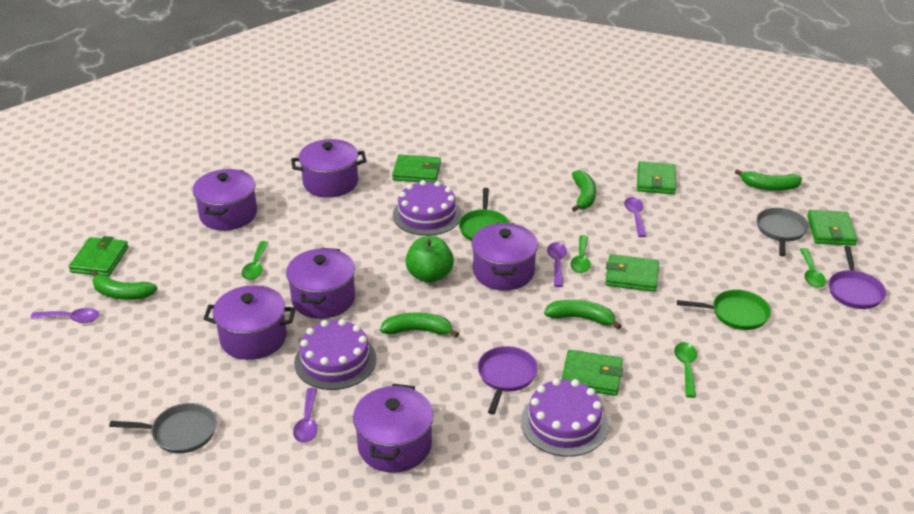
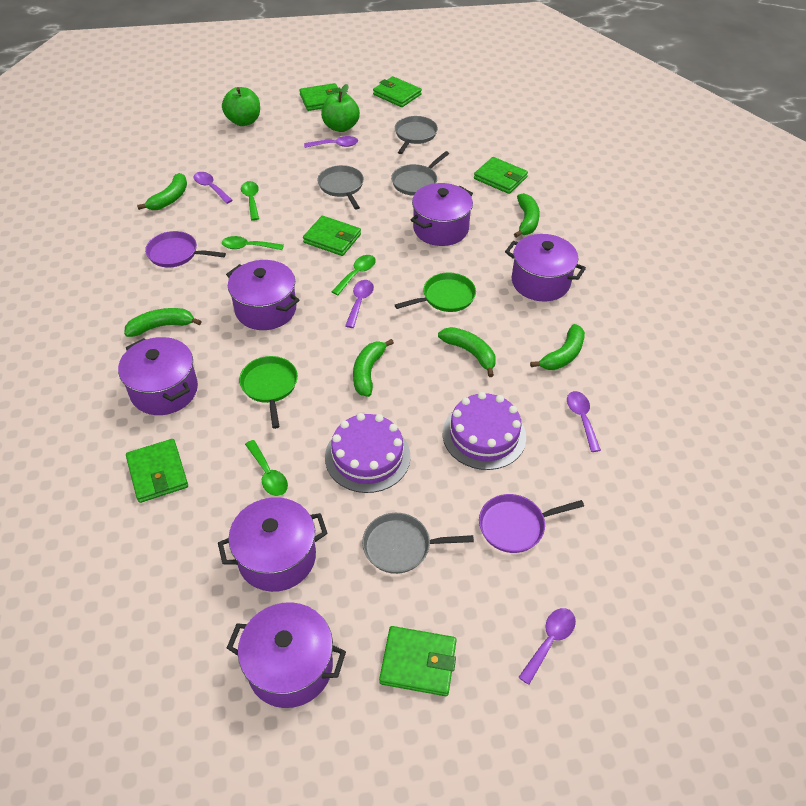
green apple: [405,236,454,283] = 1 -> [222,87,260,126] [321,84,360,132] = 2
green banana: [92,270,157,300] [380,312,459,337] [544,300,621,329] [572,170,596,212] [735,169,802,191] = 5 -> [124,308,201,337] [137,173,187,210] [353,339,394,397] [438,327,496,377] [514,193,540,238] [530,324,585,370] = 6
grey pan: [109,403,216,454] [756,208,809,256] = 2 -> [318,165,364,210] [362,513,474,574] [391,151,449,196] [395,116,438,154] = 4
purple cake: [294,319,377,390] [393,180,462,236] [521,378,608,457] = 3 -> [325,413,411,493] [443,392,526,470] = 2
purple spoon: [30,308,100,323] [293,388,318,443] [547,242,567,287] [624,197,646,237] = 4 -> [194,172,233,204] [304,136,358,148] [345,280,374,328] [518,608,576,685] [567,391,601,452] = 5

